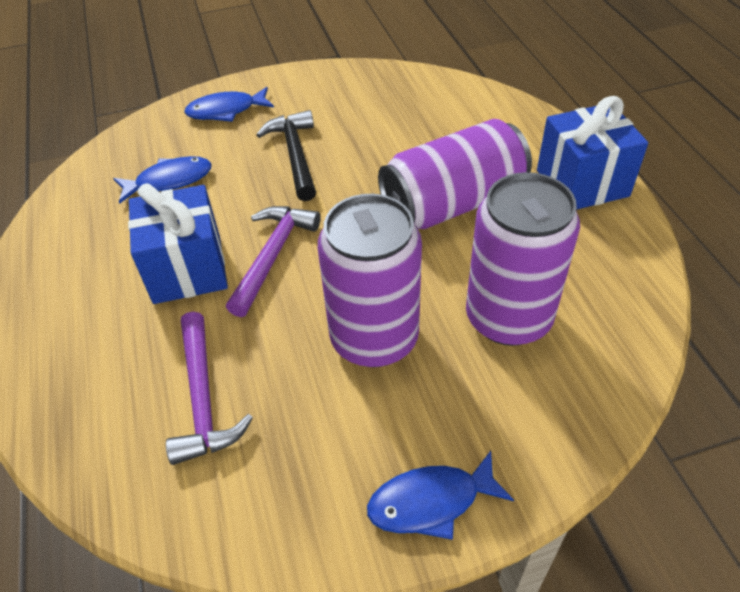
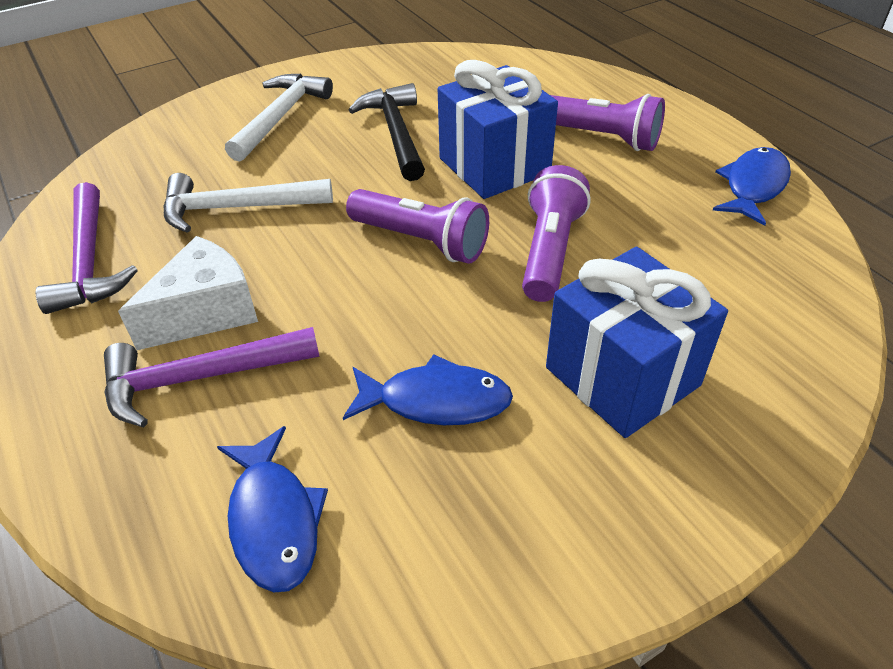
purple can: [318,194,422,367] [378,119,532,229] [466,172,580,346] = 3 -> none = 0
purple flashlight: none = 0 -> [346,189,489,264] [522,165,590,302] [550,94,665,151] = 3
white cheese: none = 0 -> [118,236,258,350] = 1
white hammer: none = 0 -> [163,173,333,233] [225,74,333,161] = 2

